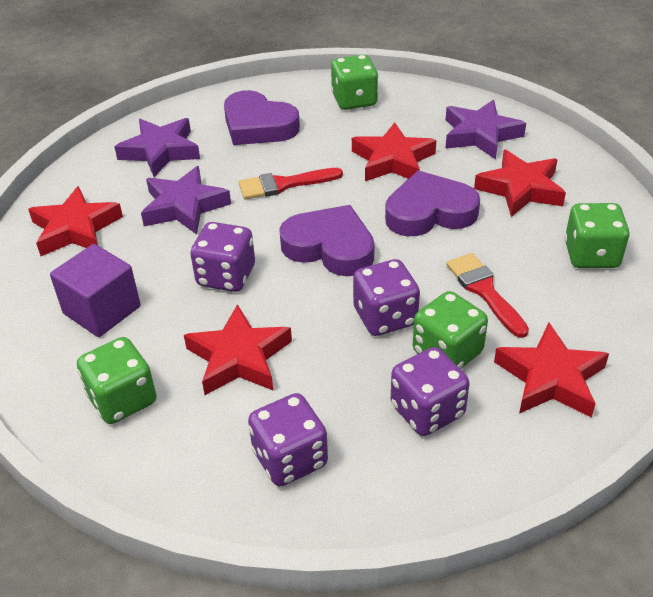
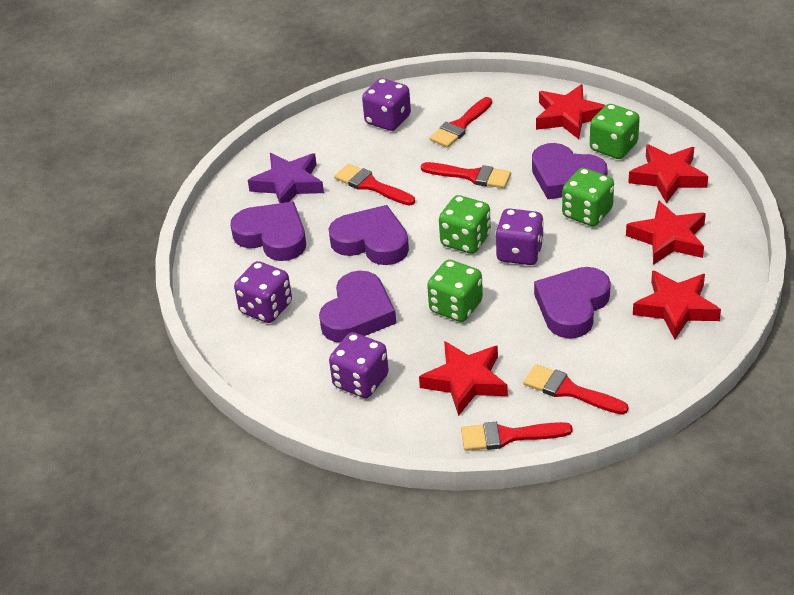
purple cube: [50,244,141,337] = 1 -> none = 0
purple heart: [224,90,300,145] [279,205,374,276] [385,170,480,236] = 3 -> [230,202,306,261] [319,271,396,343] [329,205,409,265] [532,143,608,199] [534,267,611,339] = 5
purple star: [115,118,200,177] [141,166,231,235] [445,100,526,160] = 3 -> [248,153,324,203] = 1
red brush: [239,168,343,199] [446,253,529,338] = 2 -> [334,164,415,206] [421,162,511,188] [430,97,492,148] [461,422,572,451] [523,364,629,415] = 5

